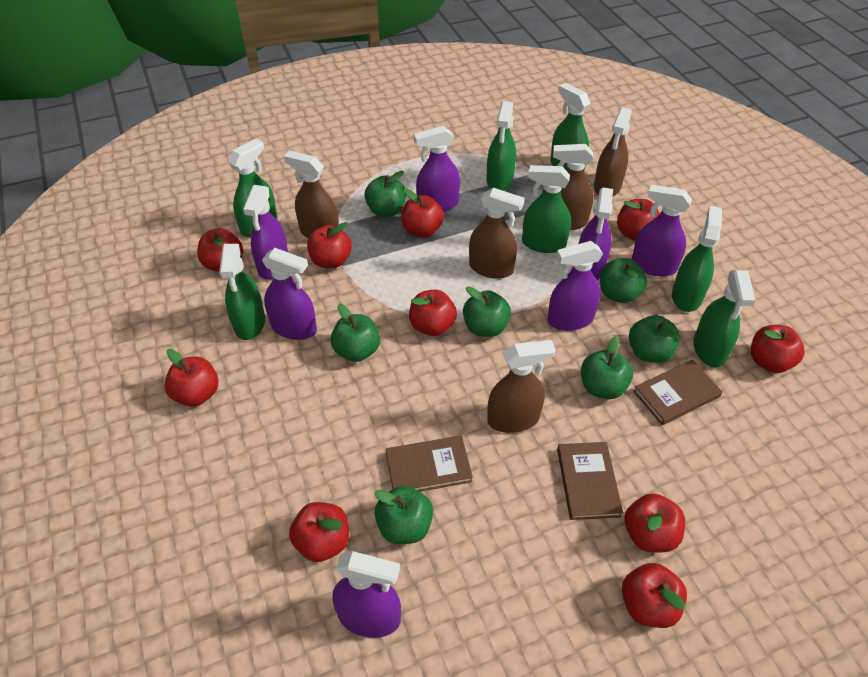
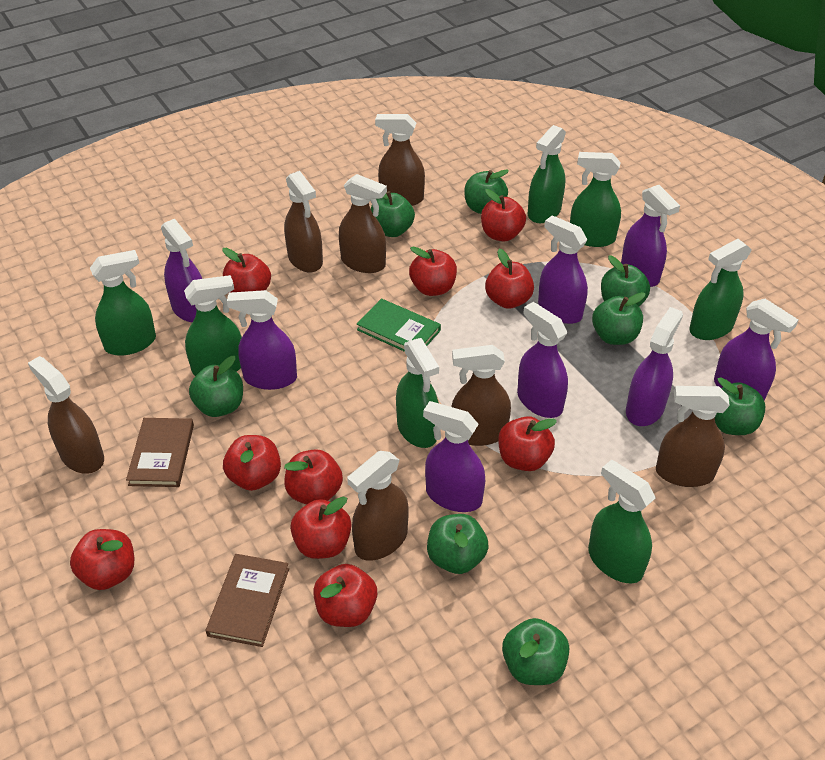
brown book: [386,435,473,492] [557,442,623,520] [633,360,723,425] = 3 -> [126,418,194,487] [206,554,289,647] = 2
brown spray bottle: [284,151,339,238] [469,188,525,279] [487,340,556,433] [553,144,594,230] [594,107,632,197] = 5 -> [28,356,104,474] [284,171,323,273] [339,174,387,273] [347,451,409,561] [375,114,425,206] [451,345,511,446] [656,386,730,487] = 7
green apple: [331,304,380,362] [364,171,406,217] [374,486,433,544] [463,286,511,337] [581,336,633,399] [600,258,647,303] [629,315,680,363] = 7 -> [189,356,243,417] [371,191,415,237] [427,514,489,574] [464,169,509,214] [502,618,569,685] [592,292,646,345] [601,256,650,306] [715,377,765,435] = 8
green book: none = 0 -> [357,298,441,352] = 1
purple spray bottle: [243,185,288,279] [262,248,317,340] [332,551,401,638] [414,126,460,212] [547,241,603,331] [579,187,613,280] [632,185,692,276] = 7 -> [161,219,202,322] [227,290,297,390] [423,401,485,512] [517,302,568,418] [538,215,588,324] [621,185,680,287] [626,307,683,426] [714,299,798,400] = 8

